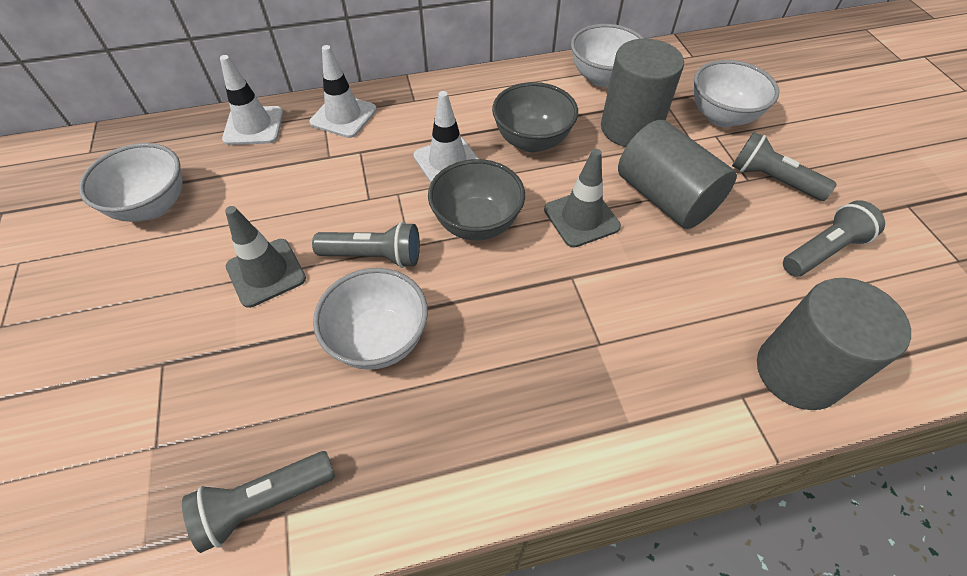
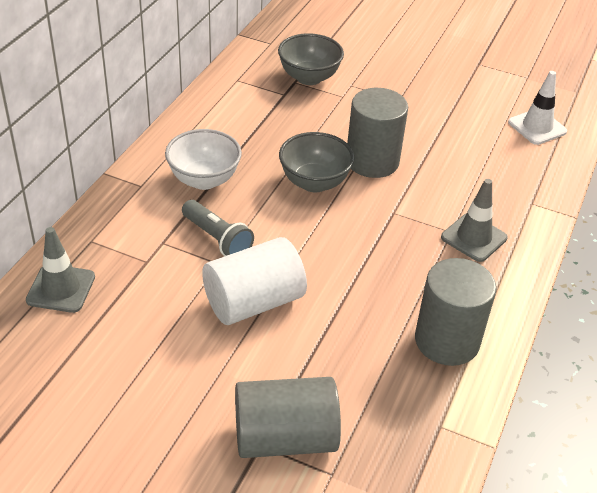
grey flashlight: [182,451,335,553] [312,222,420,268] [732,132,837,201] [783,200,885,277] = 4 -> [182,200,254,256] = 1
white bowl: [79,143,182,222] [313,268,428,370] [571,24,644,87] [694,60,779,127] = 4 -> [165,129,242,190] = 1
white cylinder: none = 0 -> [202,237,307,325] = 1
white traffic cone: [220,55,283,145] [310,45,377,138] [413,91,479,183] = 3 -> [508,71,567,145] = 1

